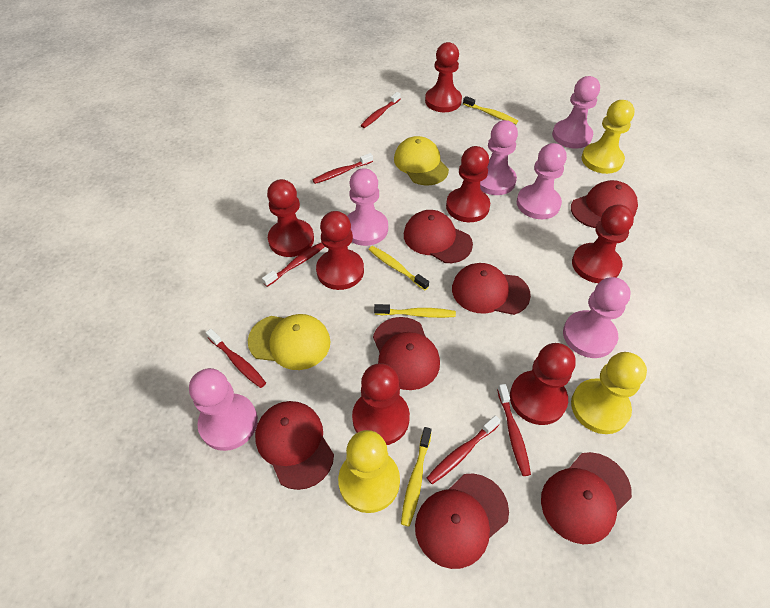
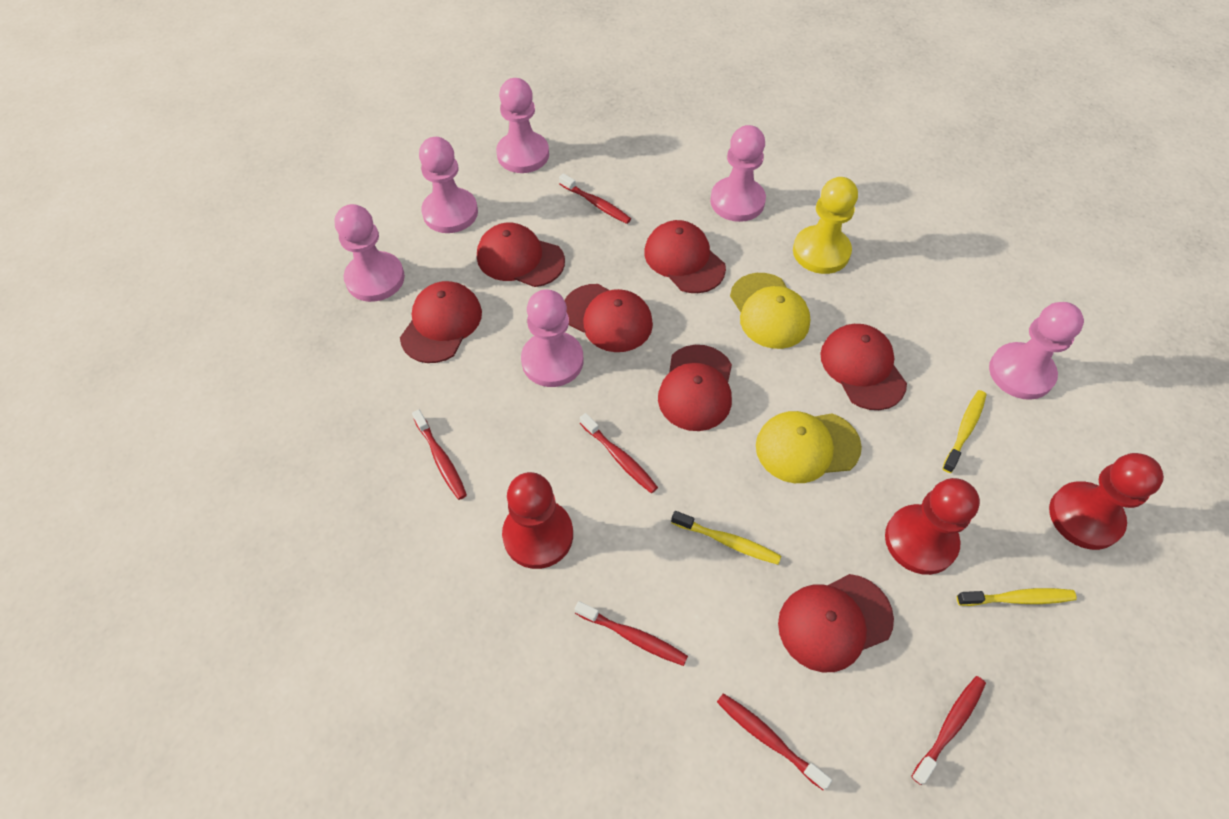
red pawn: [267,179,314,257] [316,211,364,290] [352,363,410,445] [425,42,462,112] [446,146,490,222] [510,343,576,425] [572,205,634,283] = 7 -> [502,472,573,569] [885,478,980,575] [1049,453,1164,550] = 3
yellow pawn: [338,430,400,513] [571,352,647,434] [581,100,635,174] = 3 -> [793,177,858,274] = 1
yellow toothbrush: [369,246,429,290] [374,304,456,318] [401,427,432,527] [463,96,518,124] = 4 -> [671,511,781,565] [942,390,987,473] [957,588,1077,606] = 3

